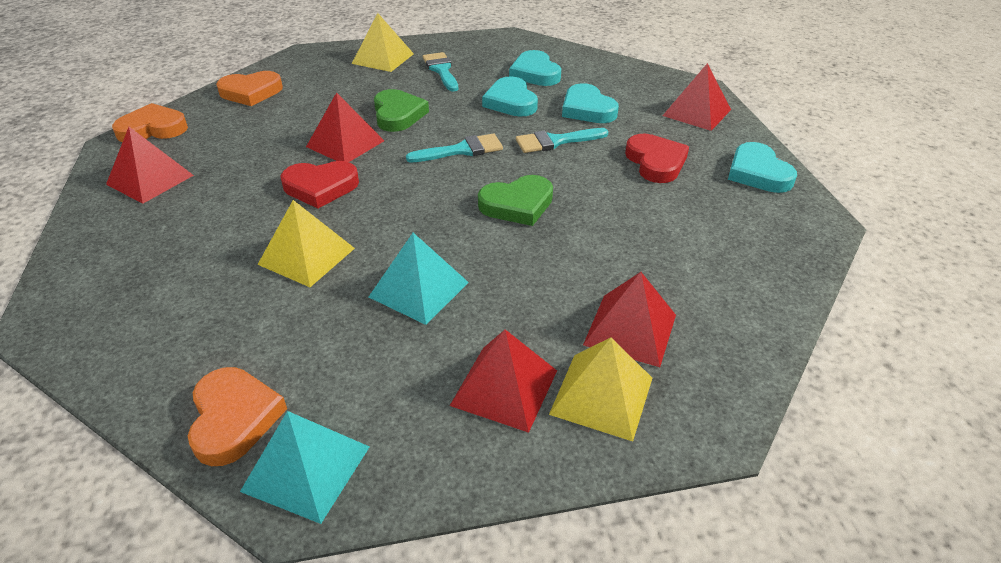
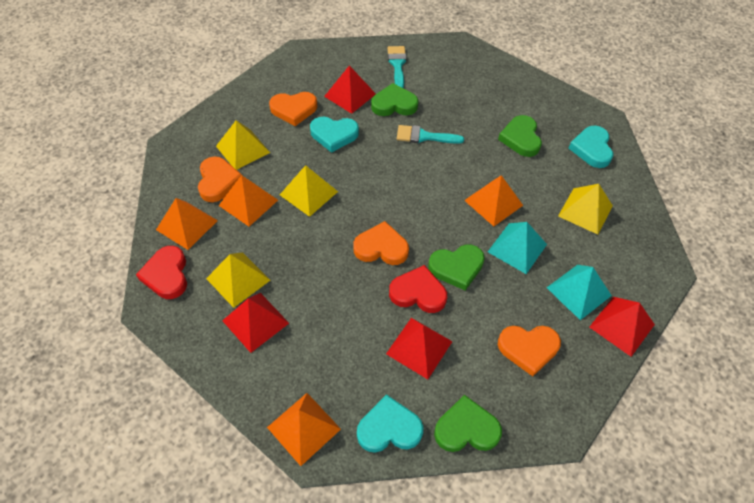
green heart: [374,89,429,132] [478,175,553,226] = 2 -> [371,83,418,116] [428,244,485,291] [434,395,502,452] [498,115,542,157] = 4
orange heart: [112,103,188,142] [188,367,287,466] [216,71,283,106] = 3 -> [198,156,242,202] [269,92,317,126] [353,221,409,265] [498,326,561,376] = 4
orange pyramid: none = 0 -> [156,198,218,250] [219,175,278,227] [267,393,341,466] [464,175,523,226] = 4
red pyramid: [106,127,194,204] [306,92,384,162] [450,329,557,433] [583,272,676,367] [663,63,731,131] = 5 -> [222,293,289,353] [324,65,376,114] [386,318,453,379] [589,297,655,357] = 4
turquoise brush: [406,134,503,162] [423,52,459,92] [516,128,609,153] = 3 -> [387,46,407,88] [397,125,464,144] = 2
turquoise heart: [482,76,538,117] [509,50,561,86] [562,83,619,123] [728,142,797,193] = 4 -> [310,117,359,153] [357,394,423,453] [568,126,613,168] = 3
yellow pyramid: [257,200,355,287] [352,13,414,72] [549,338,652,441] = 3 -> [206,253,270,308] [216,120,270,170] [280,165,338,217] [558,184,613,234] = 4

